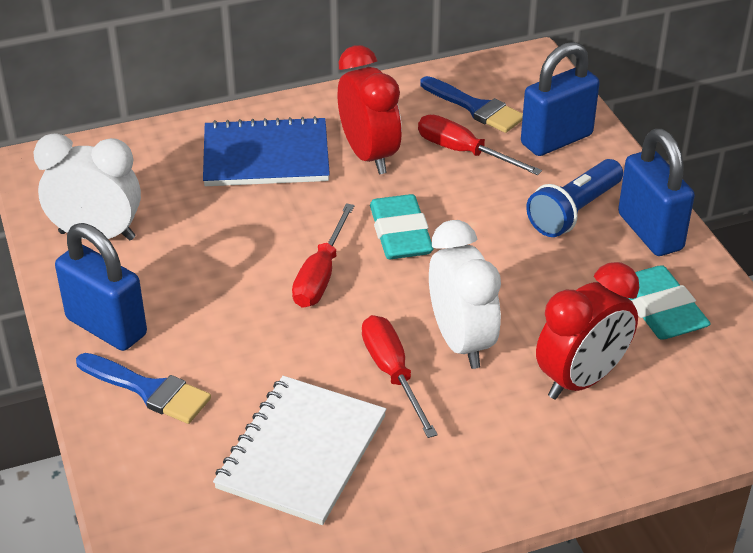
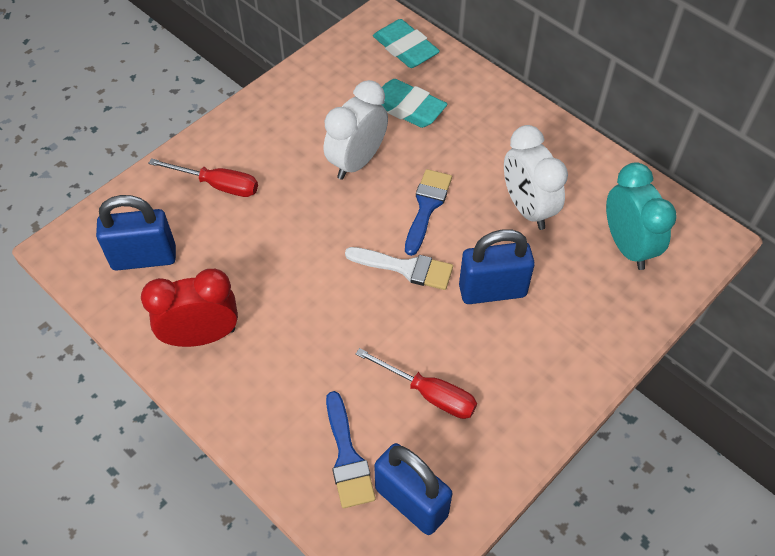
blue flashlight: [526,159,623,237] = 1 -> none = 0
blue notebook: [203,116,330,186] = 1 -> none = 0
red clock: [338,45,402,174] [536,262,639,399] = 2 -> [141,269,238,347] = 1
red screwdriver: [292,203,355,308] [362,315,438,438] [418,115,542,175] = 3 -> [148,158,258,197] [356,348,477,419] = 2
turquoise clock: none = 0 -> [606,162,677,270] = 1
white brush: none = 0 -> [345,247,453,290] = 1
white notebook: [213,376,386,525] = 1 -> none = 0

